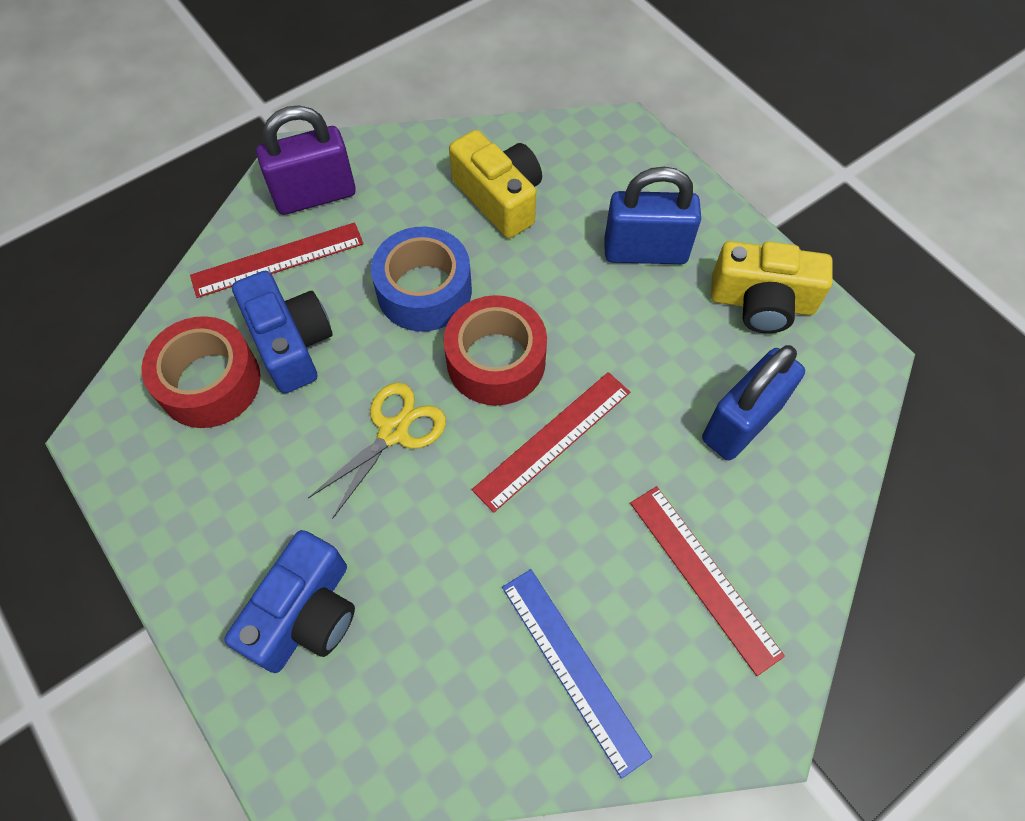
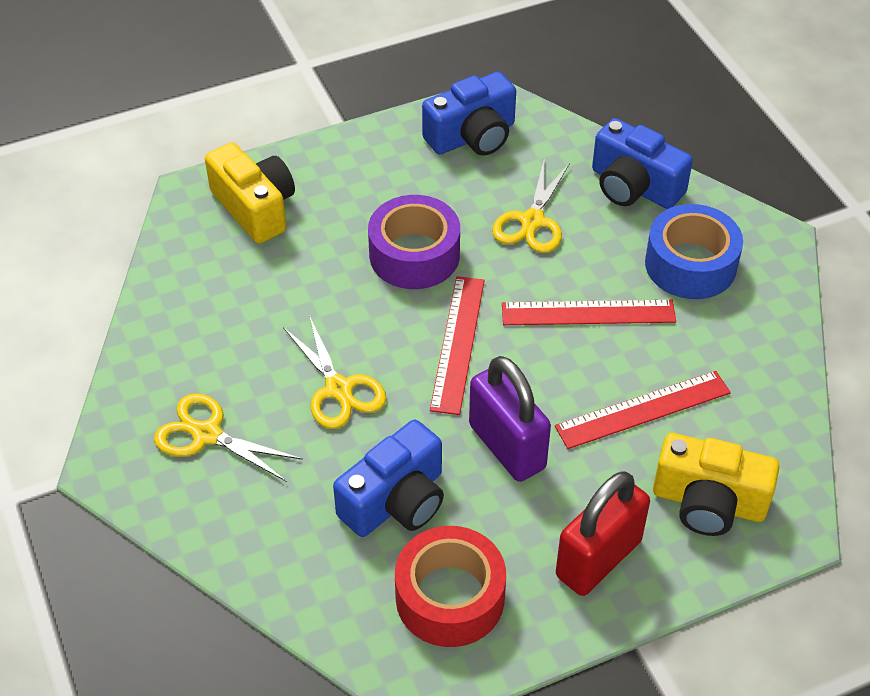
blue camera: [224,530,355,673] [232,271,333,393] = 2 -> [333,420,444,537] [422,72,516,156] [592,118,693,209] = 3
blue padlock: [604,167,701,264] [702,345,805,460] = 2 -> none = 0
blue ruler: [502,569,652,779] = 1 -> none = 0
purple tape: none = 0 -> [368,195,460,289] = 1
red padlock: none = 0 -> [556,471,650,596] = 1
red tape: [141,316,261,428] [444,295,547,406] = 2 -> [395,526,506,647] = 1
yellow scissors: [308,382,446,519] = 1 -> [154,393,303,482] [283,315,386,429] [492,161,570,253] = 3

